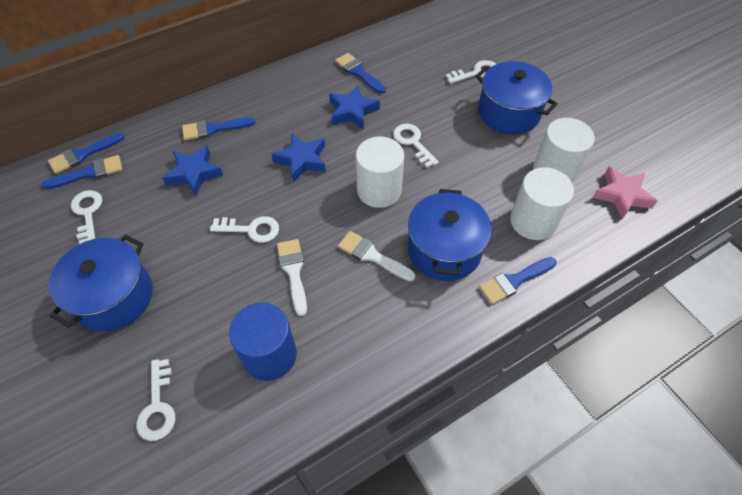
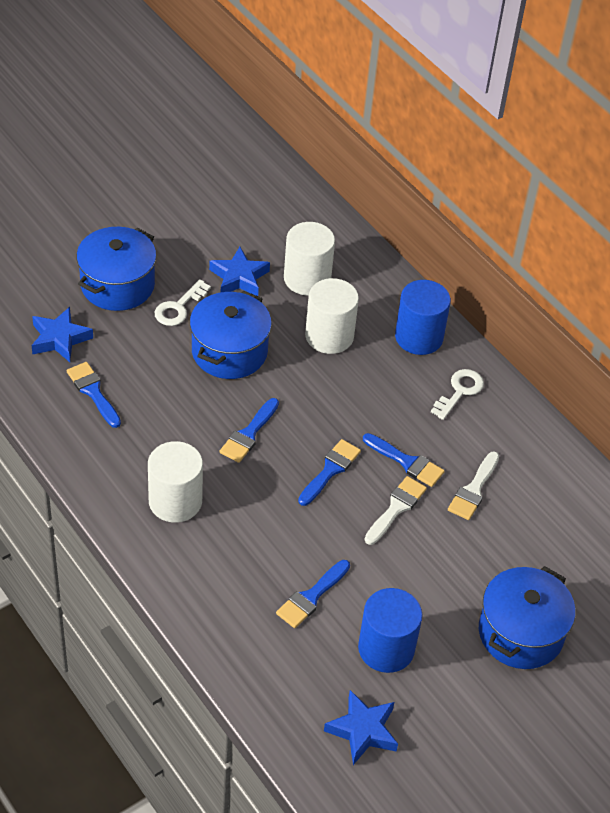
blue cylinder: [229,303,297,381] = 1 -> [358,588,422,673] [395,280,451,355] = 2
pink star: [593,167,657,219] = 1 -> none = 0
white key: [71,190,102,244] [136,359,176,441] [210,216,279,243] [393,124,439,168] [446,60,496,84] = 5 -> [154,279,211,326] [431,369,484,420] = 2

